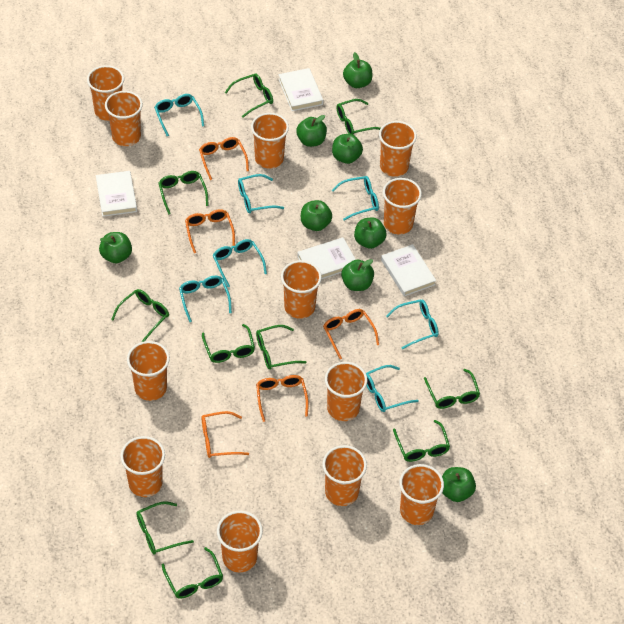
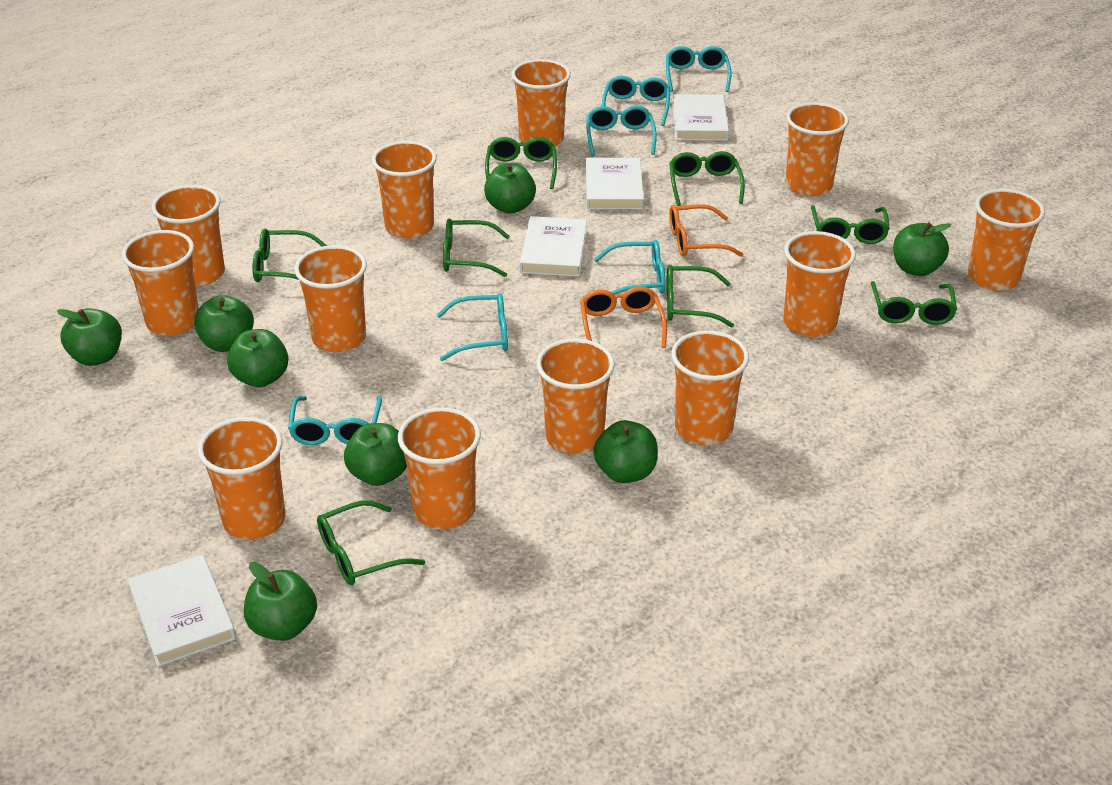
green glasses: [111,289,169,342] [136,501,194,555] [158,171,209,214] [162,547,223,599] [202,324,255,363] [225,74,273,118] [256,325,307,370] [336,99,381,135] [393,420,450,462] [424,369,480,409] = 10 -> [252,229,327,282] [317,500,425,585] [443,219,510,277] [485,137,557,189] [667,265,734,328] [669,151,745,206] [811,205,890,244] [871,281,957,325] = 8
orange glasses: [185,209,235,253] [199,137,249,180] [202,411,249,458] [256,375,309,422] [323,309,379,359] = 5 -> [580,287,667,348] [669,204,744,257] = 2
turquoise glasses: [154,94,204,136] [179,276,232,322] [213,239,267,287] [238,174,284,214] [332,176,379,221] [366,365,419,412] [386,299,439,349] = 7 -> [288,396,382,445] [437,293,508,361] [586,105,657,157] [594,240,666,295] [602,76,670,126] [666,46,732,92] = 6

